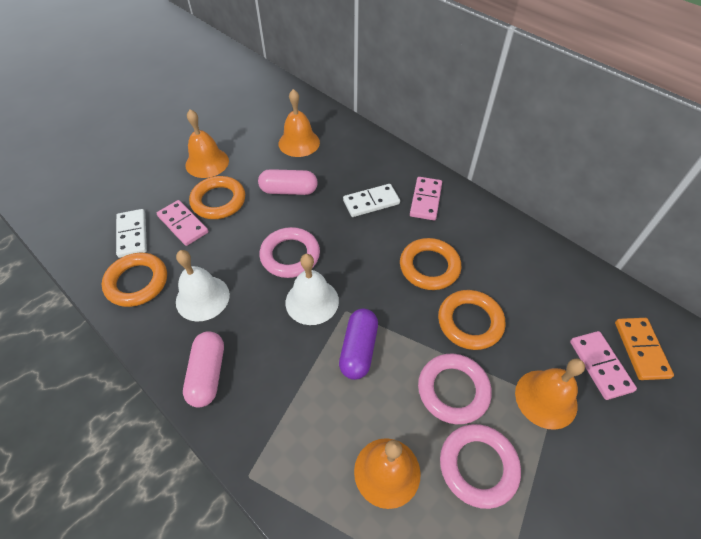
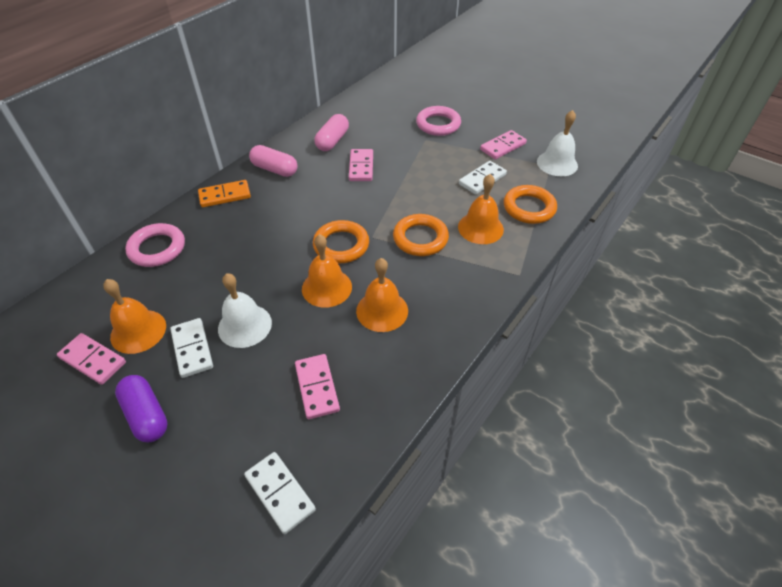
orange ring: [102,253,167,307] [189,176,245,219] [400,238,461,290] [438,290,505,350] = 4 -> [313,220,369,263] [393,214,449,256] [504,185,557,224] = 3
pink domino: [157,200,208,246] [410,177,442,220] [570,331,637,400] = 3 -> [57,333,126,385] [295,354,340,419] [349,149,373,181] [480,130,527,159] = 4
pink ring: [259,227,320,278] [418,354,492,424] [440,424,521,509] = 3 -> [125,223,185,267] [416,106,461,136] = 2
white domino: [116,209,147,258] [343,184,400,217] = 2 -> [170,318,213,378] [244,452,316,534] [459,161,507,195] = 3

